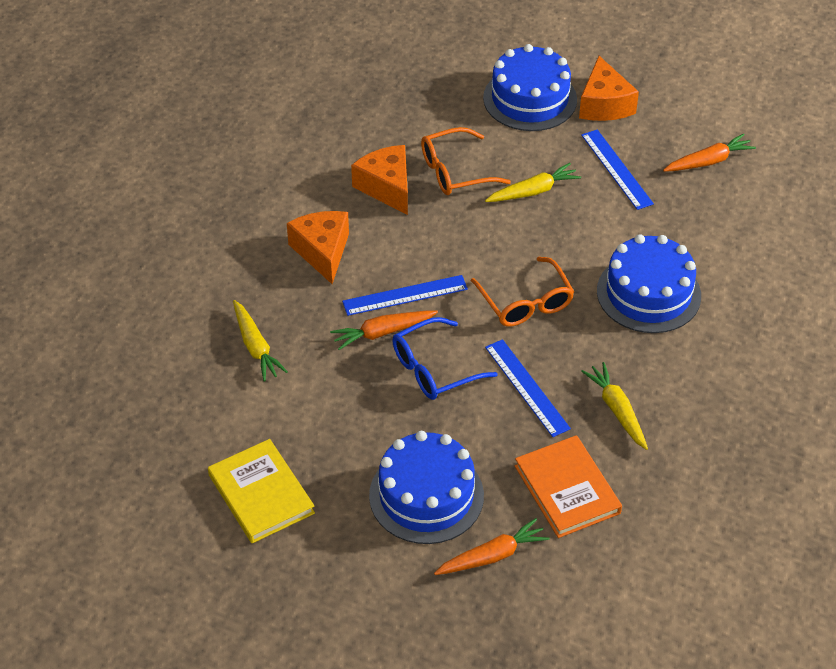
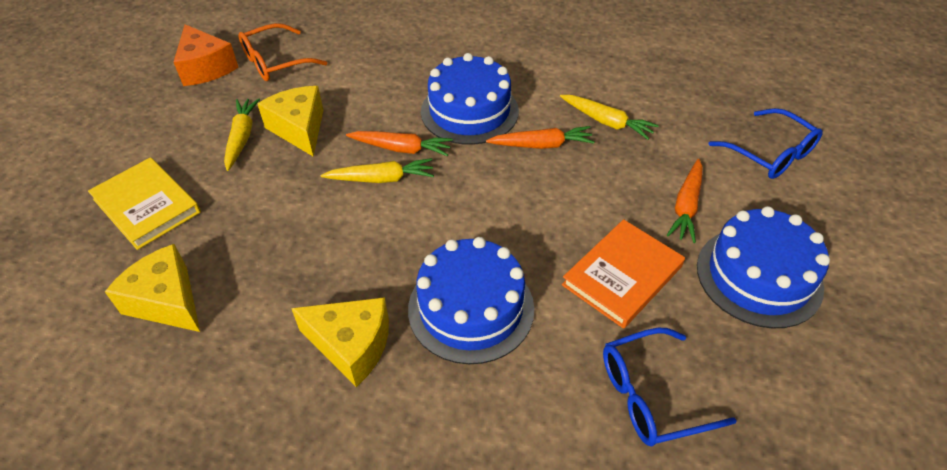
blue glasses: [392,317,498,400] = 1 -> [603,328,737,446] [708,108,823,179] = 2
blue ruler: [342,275,468,316] [485,339,571,437] [581,129,654,210] = 3 -> none = 0
orange cheese: [287,211,349,284] [351,145,408,215] [579,56,639,121] = 3 -> [174,24,239,86] = 1
orange glasses: [421,127,511,195] [471,257,574,326] = 2 -> [238,23,327,81] = 1
yellow cheese: none = 0 -> [105,244,200,332] [257,86,323,156] [291,297,389,387] = 3

